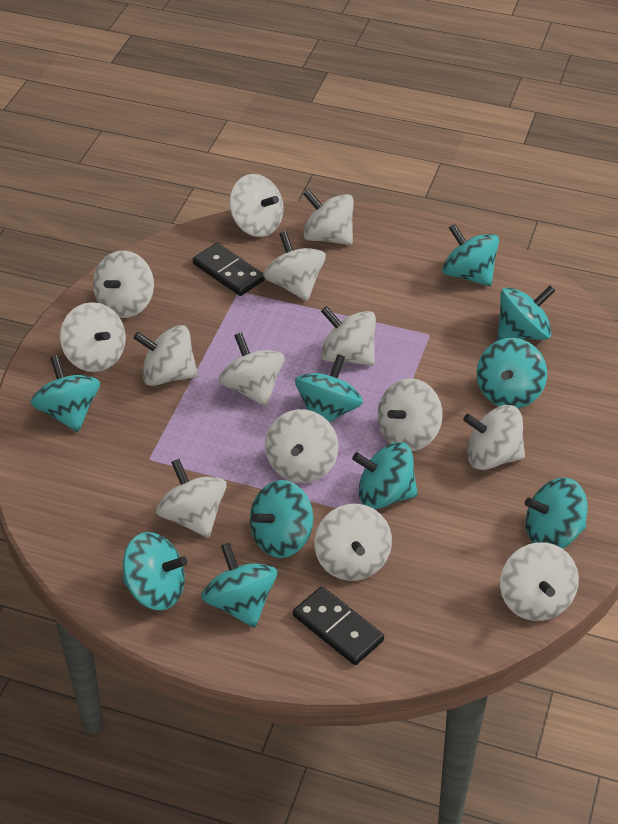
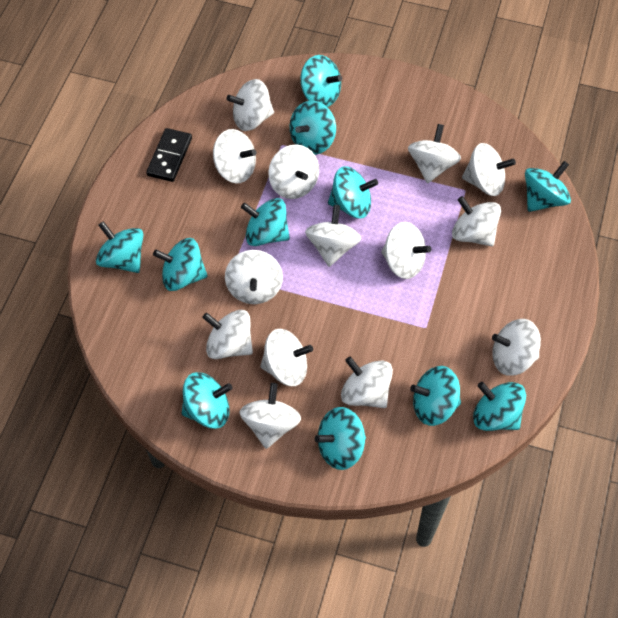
black domino: [193,243,265,296] [293,586,384,665] = 2 -> [146,128,192,182] = 1
turquoise spinning top: [31,355,100,432] [123,532,187,610] [201,543,277,628] [250,480,313,558] [295,354,363,423] [352,442,418,509] [442,224,499,286] [477,338,547,408] [497,286,555,340] [525,478,588,549] = 10 -> [96,221,143,273] [153,238,208,291] [182,372,232,429] [241,198,290,246] [290,101,336,155] [301,55,342,107] [315,407,366,470] [328,166,378,219] [410,366,461,426] [473,382,526,431] [525,161,571,212] = 11

